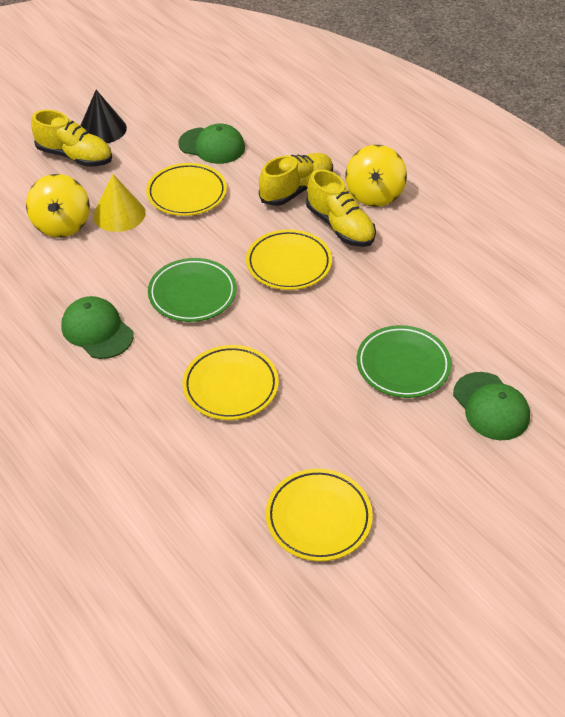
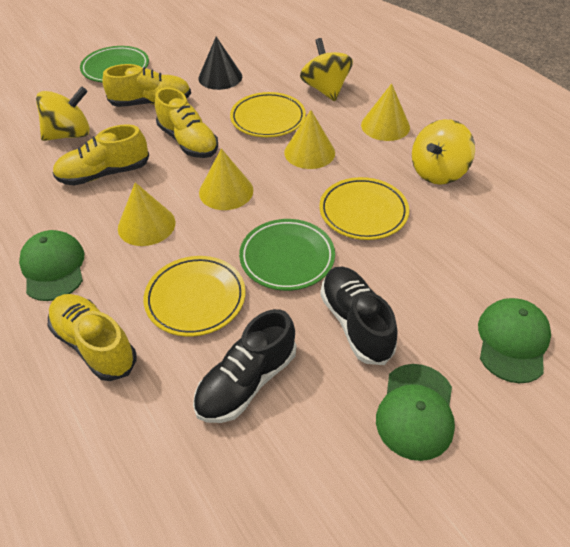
black shoe: none = 0 -> [193,309,296,423] [320,267,397,365] = 2
yellow cone: [93,174,146,232] = 1 -> [118,182,175,246] [199,148,253,210] [284,110,335,169] [361,83,410,141] = 4
yellow plate: [146,163,227,216] [182,345,279,420] [246,229,332,290] [266,469,373,561] = 4 -> [143,256,246,337] [230,92,306,137] [320,177,409,240] = 3
yellow shoe: [31,110,112,167] [259,153,333,206] [306,169,376,247] = 3 -> [48,294,137,381] [53,124,149,185] [102,64,191,107] [155,87,218,158] = 4
yellow spinning top: [26,174,90,238] [345,145,407,207] = 2 -> [36,87,90,141] [300,38,353,101] [412,119,475,185] = 3

